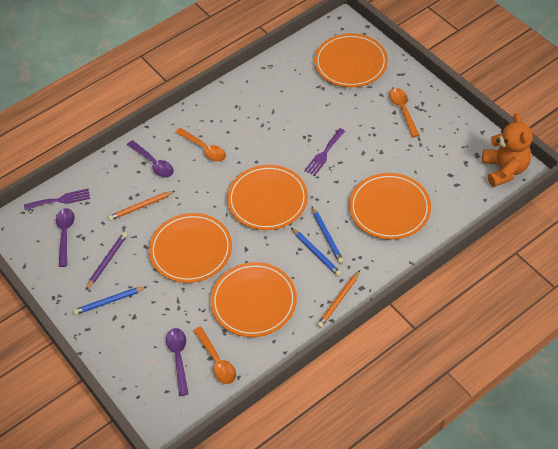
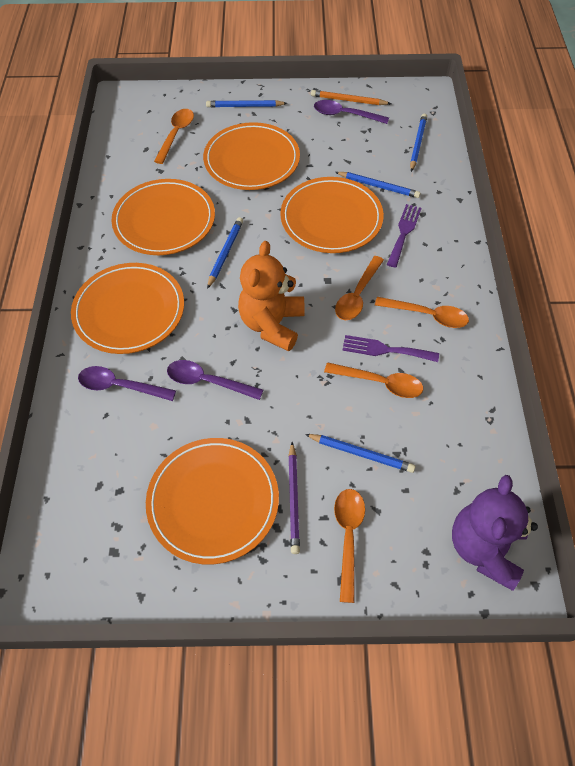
blue pencil: [73,286,147,315] [291,227,341,276] [312,207,344,264] = 3 -> [206,100,287,107] [207,217,243,289] [305,434,415,473] [335,172,421,198] [410,114,427,172] = 5
orange pencil: [108,191,175,221] [317,270,360,328] = 2 -> [311,90,391,105] = 1
orange spoon: [175,128,226,162] [193,326,236,384] [389,88,419,137] = 3 -> [154,109,194,164] [324,362,423,398] [334,489,365,603] [335,256,384,320] [375,297,469,328] = 5
purple teddy bear: none = 0 -> [452,475,538,591] = 1

